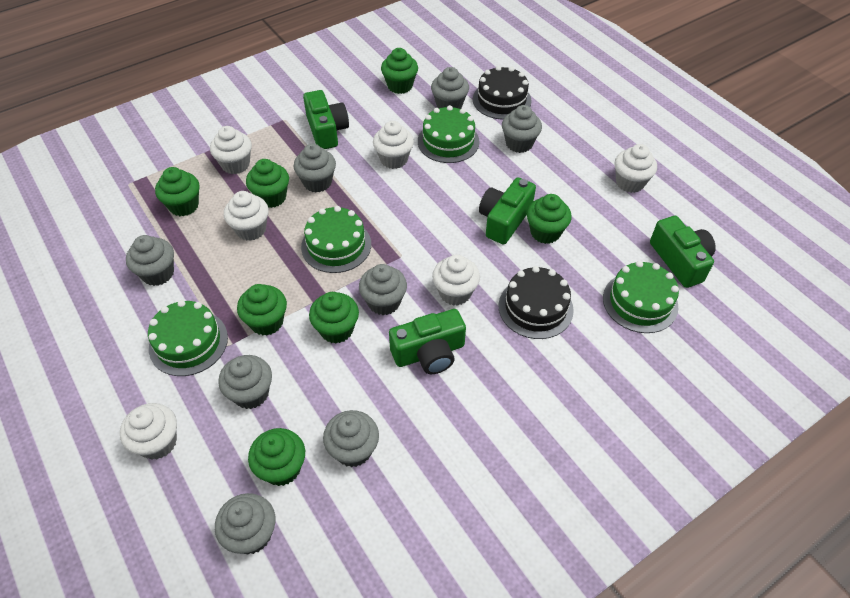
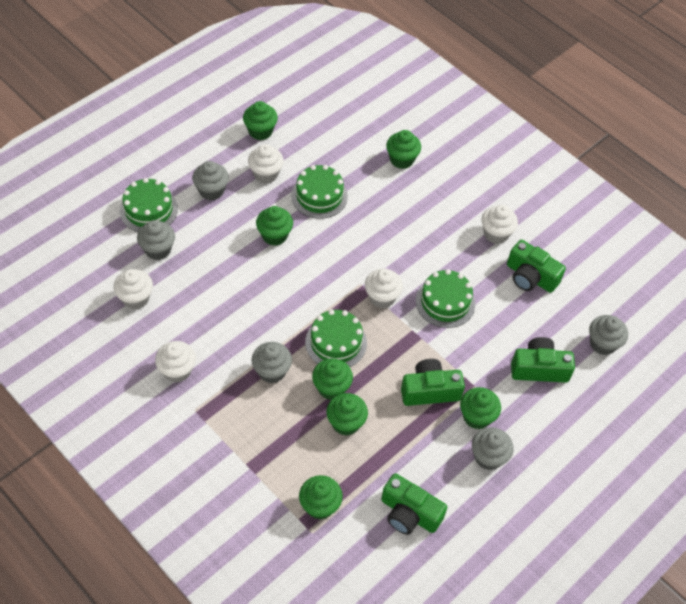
black cake: [473,66,532,120] [498,266,574,339] = 2 -> none = 0
grey cupcake: [126,235,174,286] [215,493,276,554] [218,355,272,409] [293,144,336,192] [323,410,379,467] [359,264,407,315] [431,67,469,109] [502,105,542,153] = 8 -> [137,220,175,260] [192,161,229,201] [252,342,292,383] [472,427,514,470] [589,315,628,355] = 5
white cupcake: [120,403,177,459] [210,126,252,174] [224,191,269,241] [373,121,414,169] [432,254,480,306] [615,144,657,193] = 6 -> [114,269,153,310] [155,341,196,383] [248,144,284,183] [365,269,403,308] [481,205,518,244] = 5

